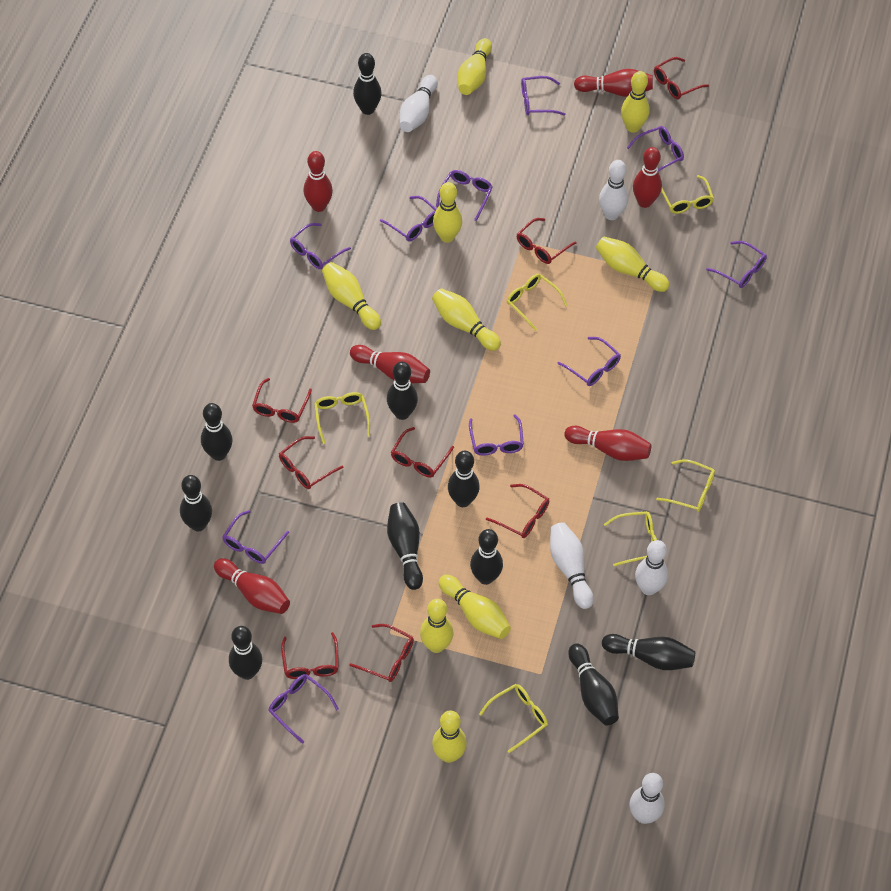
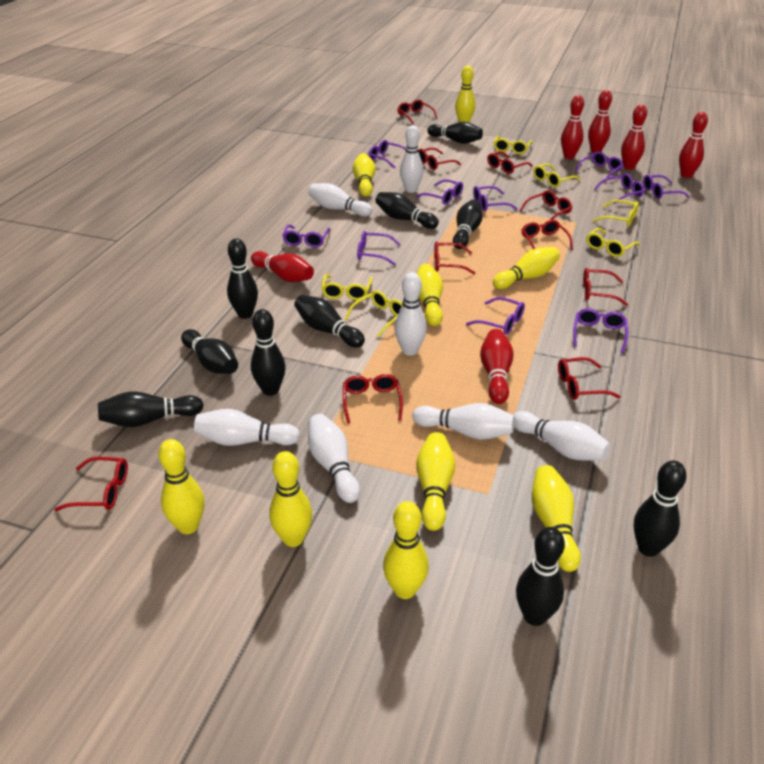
red glasses: [252,378,312,423] [279,436,343,489] [281,632,339,679] [349,624,414,682] [391,427,454,477] [486,484,549,538] [517,218,577,264] [654,57,709,99] = 8 -> [54,457,128,512] [343,374,403,424] [397,99,437,124] [418,148,461,170] [434,241,475,274] [487,151,533,174] [520,190,572,220] [521,220,573,250] [558,357,621,400] [583,268,628,306] = 10
white bowling pin: [400,75,438,132] [550,522,594,609] [599,160,628,220] [630,773,665,824] [635,540,668,595] = 5 -> [194,409,300,446] [308,183,372,217] [308,414,360,503] [394,272,427,356] [400,125,423,193] [412,403,515,440] [513,411,611,461] = 7

